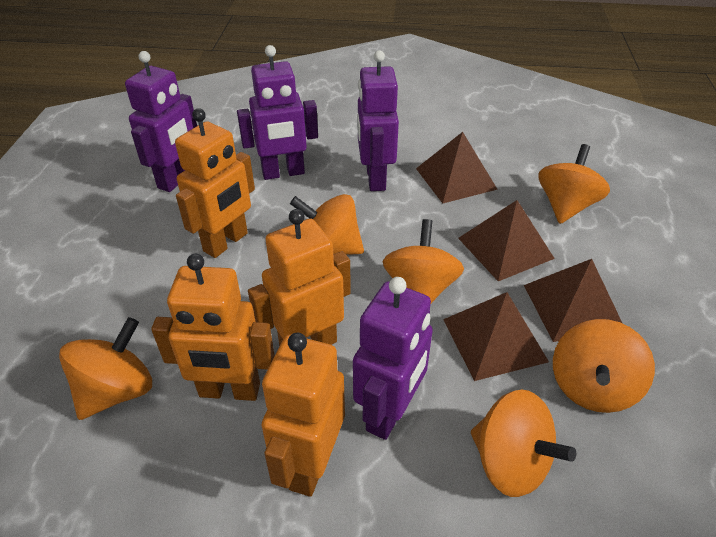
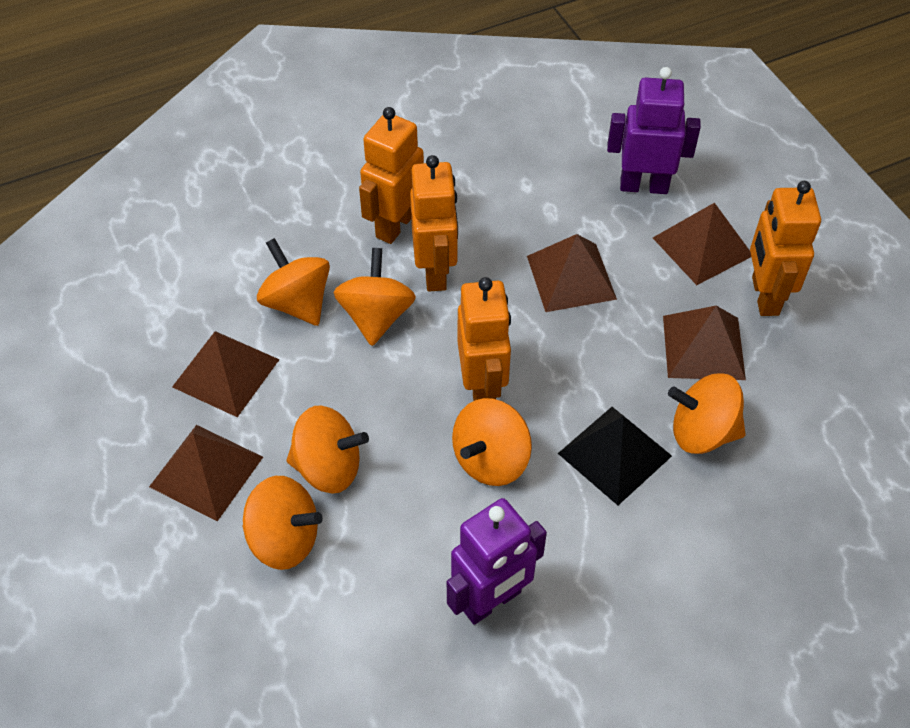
black pyramid: none = 0 -> [558,407,672,505] = 1
brown pyramid: [416,132,498,204] [443,292,549,381] [458,200,555,281] [524,259,623,342] = 4 -> [149,425,263,521] [172,331,280,417] [527,234,617,312] [653,203,751,285] [663,306,746,380] = 5
purple robot: [125,51,197,192] [237,45,318,180] [353,277,433,440] [357,50,399,191] = 4 -> [447,498,547,625] [607,67,701,194] = 2

